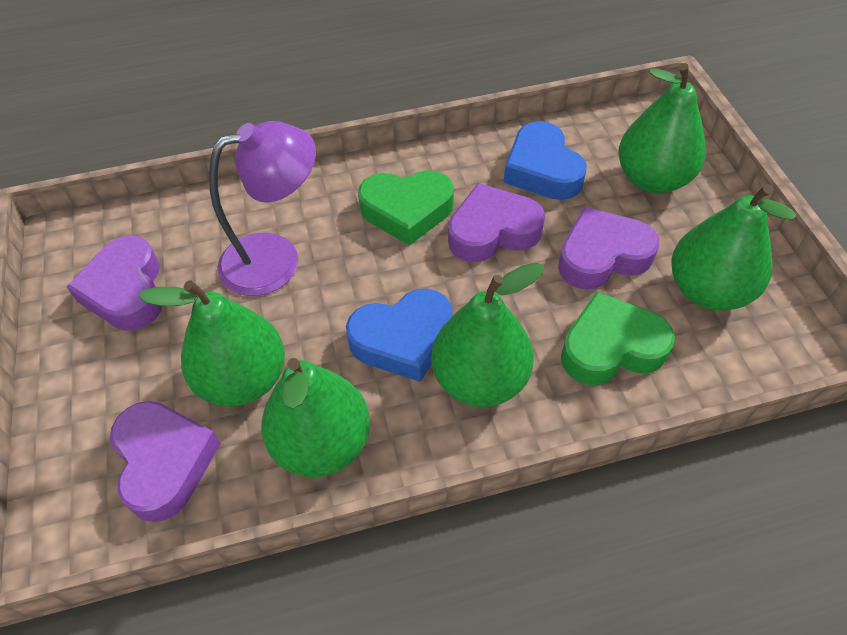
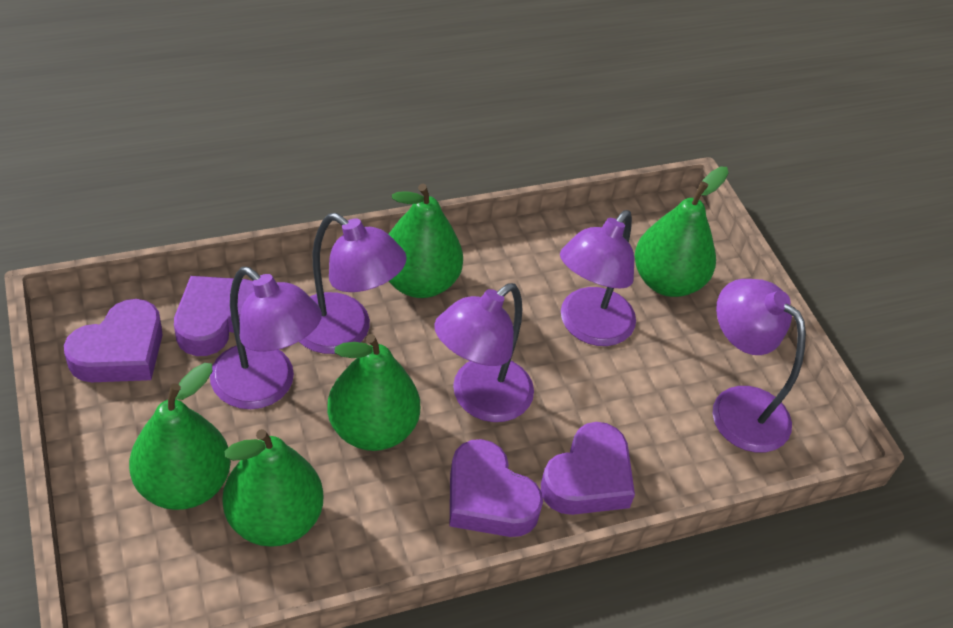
blue heart: [346,289,452,382] [504,121,587,200] = 2 -> none = 0
green heart: [358,170,454,246] [561,291,675,385] = 2 -> none = 0
purple lamp: [209,121,316,296] = 1 -> [210,267,322,409] [299,213,407,354] [434,283,534,422] [560,210,636,346] [713,279,806,452] = 5

